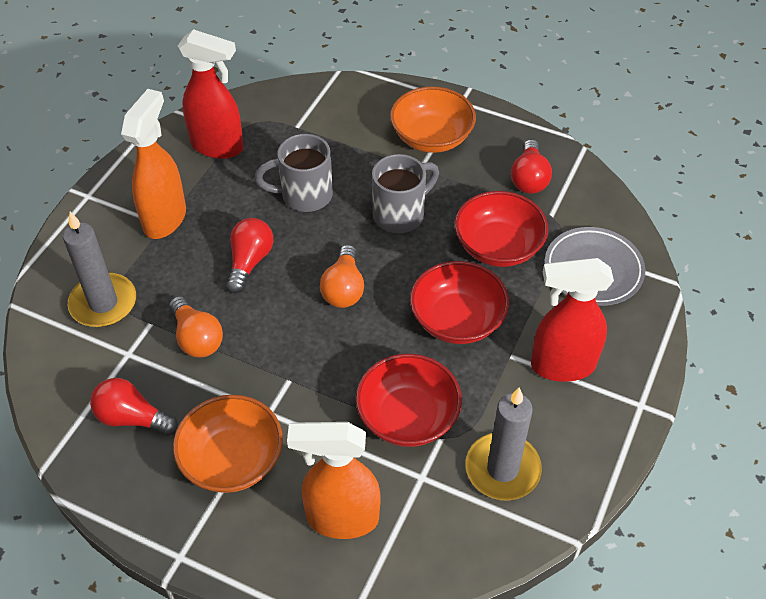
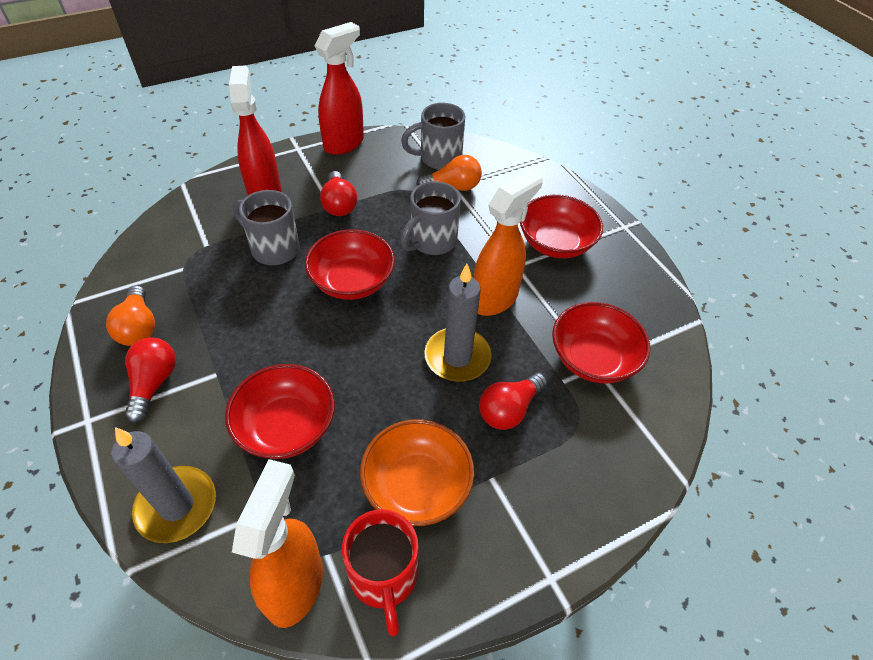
grey mug: [255,134,333,212] [372,154,439,233] = 2 -> [233,190,300,265] [400,181,461,255] [401,103,465,170] = 3
grey plate: [545,227,645,306] = 1 -> none = 0
orange bowl: [173,395,283,493] [390,86,476,153] = 2 -> [360,419,474,526] = 1
red bowl: [356,354,462,447] [410,261,509,344] [455,191,549,267] = 3 -> [225,364,335,459] [305,229,395,300] [520,195,603,258] [552,302,650,383] = 4
red mug: none = 0 -> [342,509,418,636] = 1

